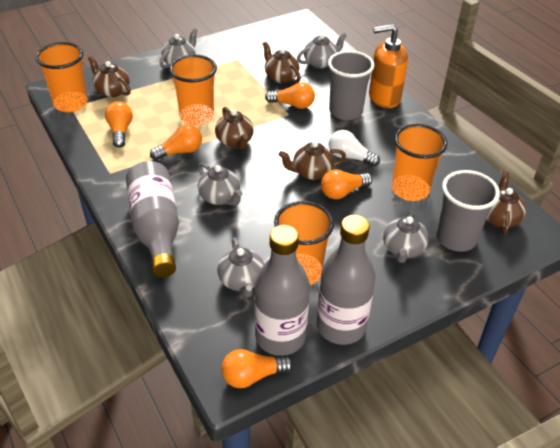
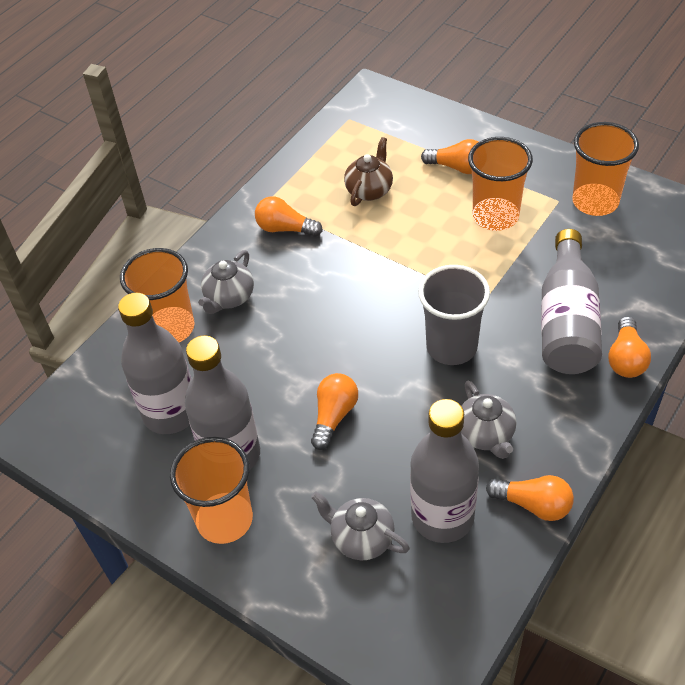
brown teapot: [88,56,131,97] [215,107,254,149] [263,42,301,83] [279,141,346,180] [486,171,526,234] = 5 -> [344,137,393,206] = 1
grey bottle: [126,161,179,277] [254,225,310,356] [317,215,376,345] = 3 -> [118,293,191,434] [185,335,260,470] [410,399,479,543] [541,229,602,374] = 4
grey cup: [328,50,374,120] [437,170,500,252] = 2 -> [418,265,490,365] = 1
grey teapot: [160,28,197,68] [198,163,243,206] [217,237,264,298] [297,33,347,68] [383,208,429,263] = 5 -> [198,250,254,314] [311,491,410,560] [461,381,516,459] = 3
orange soap dispenser: [369,24,408,108] = 1 -> none = 0
white light bulb: [329,130,380,167] = 1 -> none = 0

